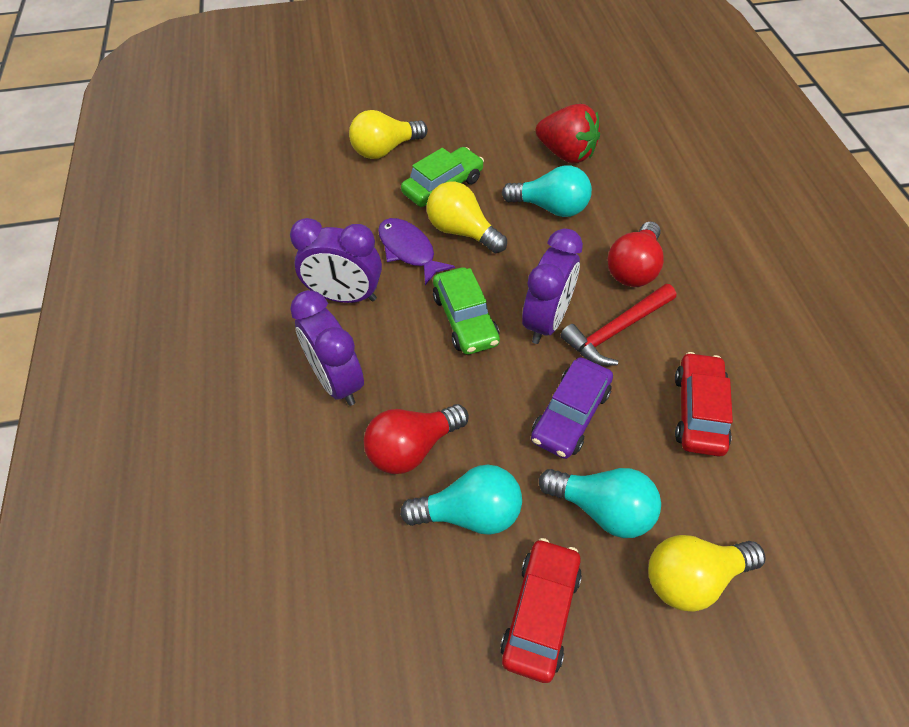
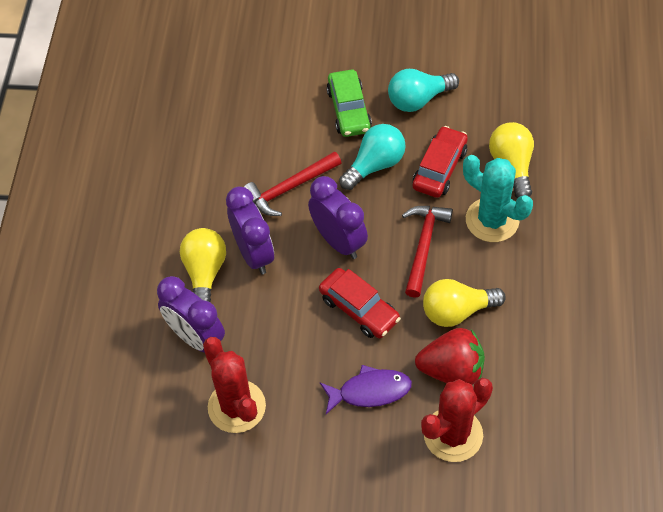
green car: [401,147,484,207] [433,267,500,355] = 2 -> [327,70,372,137] = 1
purple car: [531,357,613,459] = 1 -> none = 0
red cactus: none = 0 -> [203,337,266,433] [421,378,493,462] = 2
red hammer: [560,284,676,366] = 1 -> [244,151,342,216] [402,206,453,298] = 2
red light bulb: [364,404,469,474] [608,221,664,287] = 2 -> none = 0
turquoise cactus: none = 0 -> [463,155,533,242] = 1
turquoise light bulb: [400,465,522,535] [502,165,592,217] [539,468,661,538] = 3 -> [339,124,406,190] [388,69,459,112] = 2

